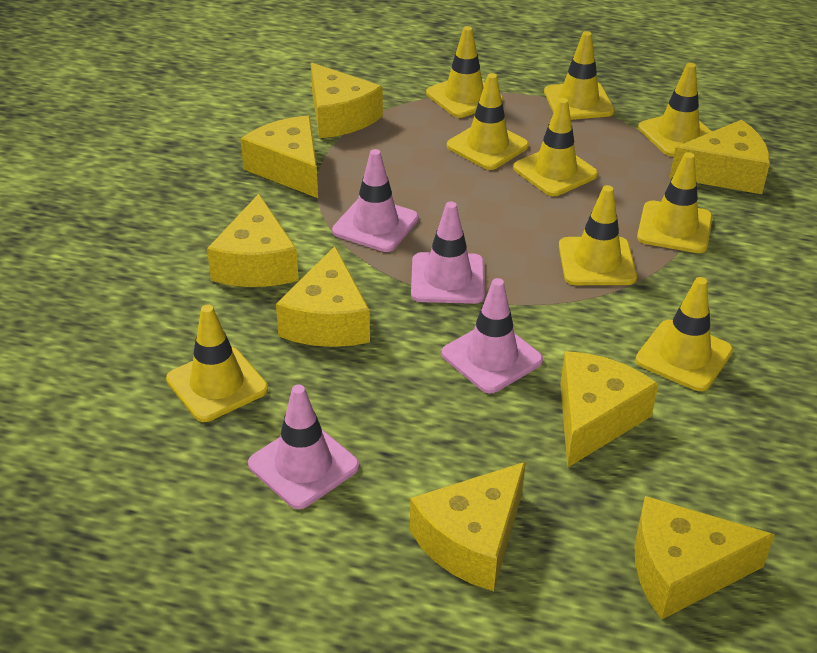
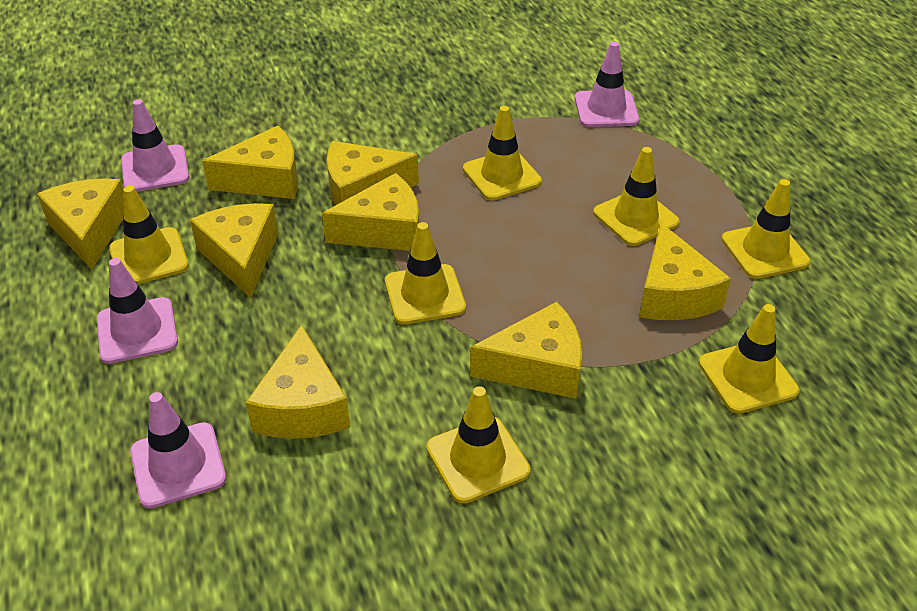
yellow traffic cone: [166,304,268,422] [426,26,503,118] [447,73,529,170] [513,98,598,196] [544,31,615,120] [559,185,637,285] [635,277,733,391] [637,152,712,253] [638,63,712,157] = 9 -> [109,186,189,284] [385,222,466,325] [426,386,531,504] [463,106,542,201] [593,147,680,246] [699,304,799,414] [721,179,810,279] = 7

